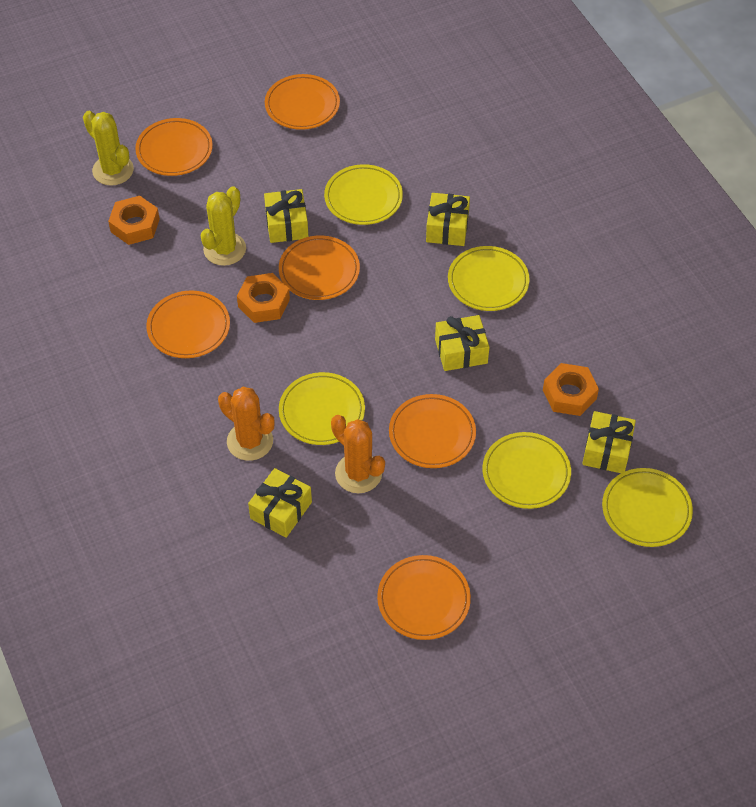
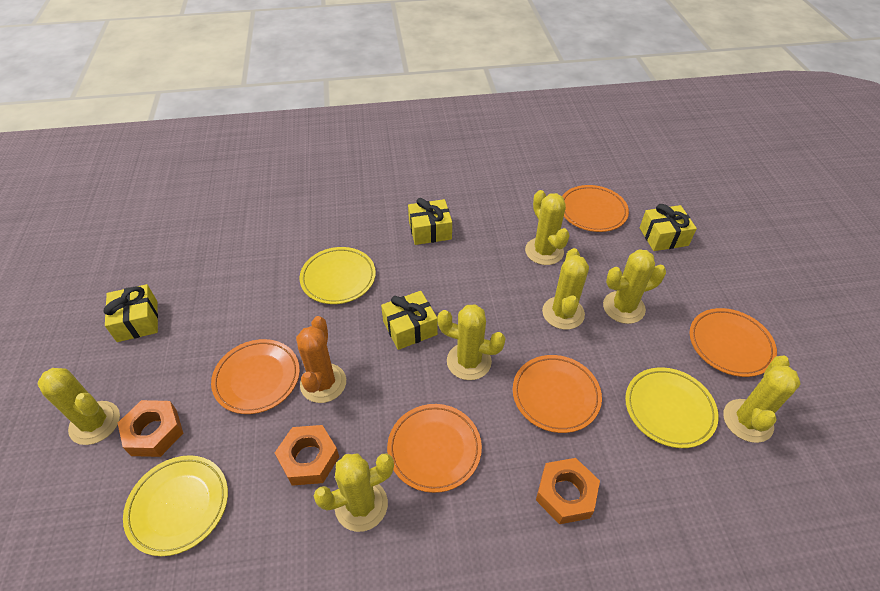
orange cactus: [218,387,275,461] [331,415,385,493] = 2 -> [296,316,346,403] = 1
orange plate: [135,118,213,176] [146,290,230,358] [265,74,340,130] [279,235,360,300] [377,555,471,640] [389,394,476,468] = 6 -> [211,339,300,414] [387,404,482,493] [513,355,602,433] [563,185,629,232] [690,308,777,377] = 5
yellow cactus: [83,111,134,185] [201,186,246,266] = 2 -> [38,368,120,445] [314,453,394,532] [437,304,506,380] [525,190,570,265] [542,248,589,330] [603,249,666,324] [723,355,801,443] = 7
yellow gift: [248,468,312,538] [264,189,308,243] [426,193,470,246] [435,315,489,371] [582,411,636,473] = 5 -> [103,284,158,342] [381,291,438,350] [408,198,452,245] [639,204,697,251] = 4
yellow plate: [279,372,365,445] [324,164,403,225] [448,246,530,311] [482,432,571,509] [602,468,693,547] = 5 -> [123,455,228,556] [299,247,376,304] [625,367,719,448] = 3

